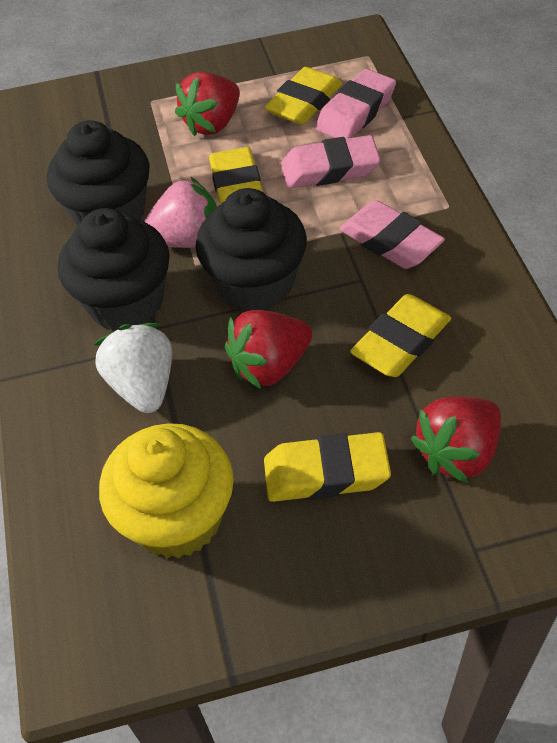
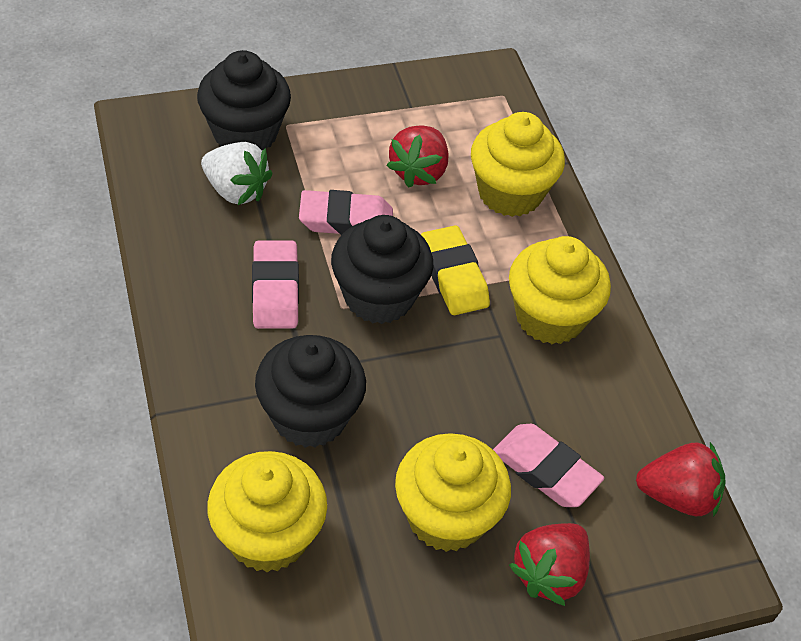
pink strawberry: [144,177,217,248] = 1 -> none = 0
yellow cupcake: [99,423,234,559] = 1 -> [207,451,327,572] [395,433,511,552] [471,112,565,217] [509,236,611,344] = 4
yellow eraser: [209,147,263,204] [264,67,342,125] [264,432,391,502] [350,294,451,377] = 4 -> [421,225,490,315] = 1

